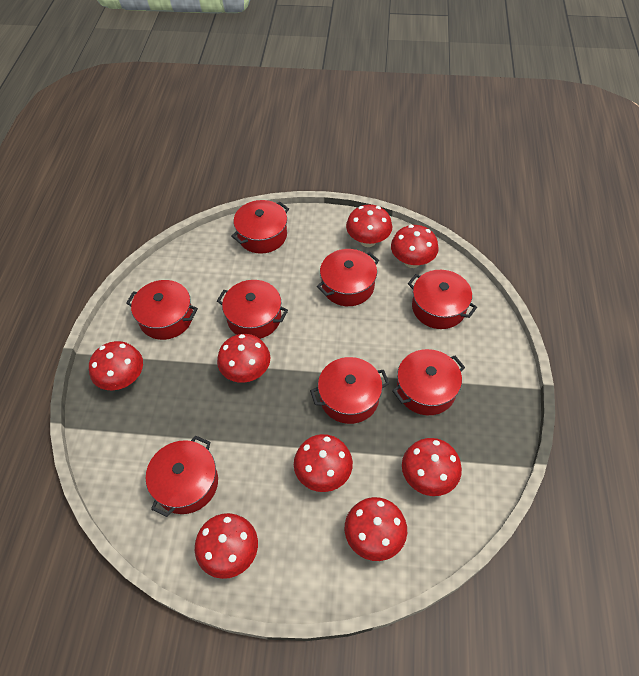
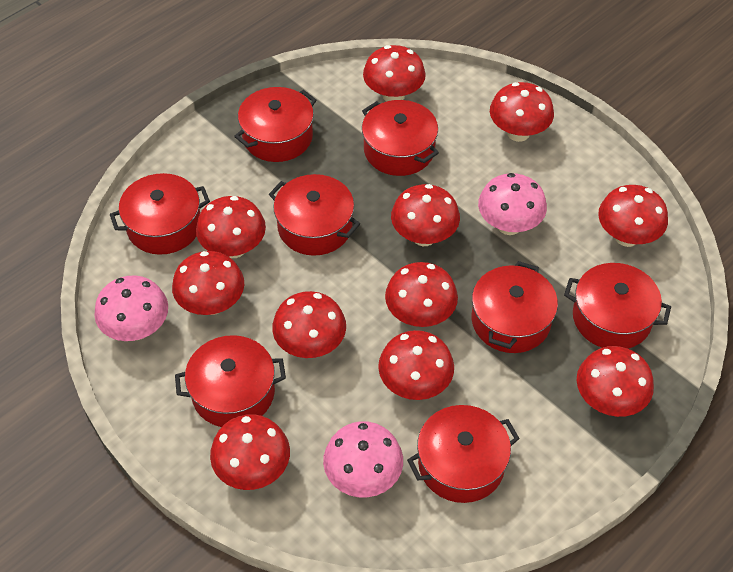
pink mushroom: none = 0 -> [95,276,168,341] [323,421,403,497] [478,173,547,235] = 3
red mushroom: [89,341,143,390] [195,513,258,579] [217,334,271,383] [294,434,353,492] [345,497,407,561] [346,204,392,247] [391,225,439,268] [402,438,462,496] = 8 -> [172,251,244,315] [196,196,266,258] [210,414,290,490] [272,291,346,358] [363,45,426,102] [378,330,454,400] [385,262,458,327] [391,184,460,246] [490,82,554,142] [577,346,654,417] [598,185,668,247] = 11

